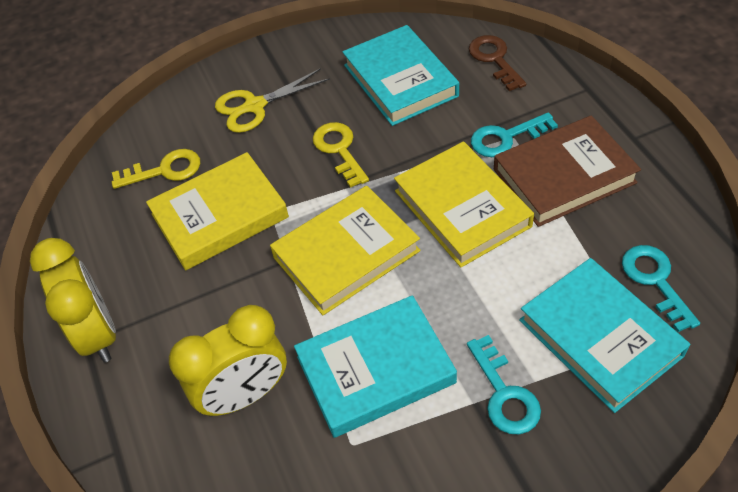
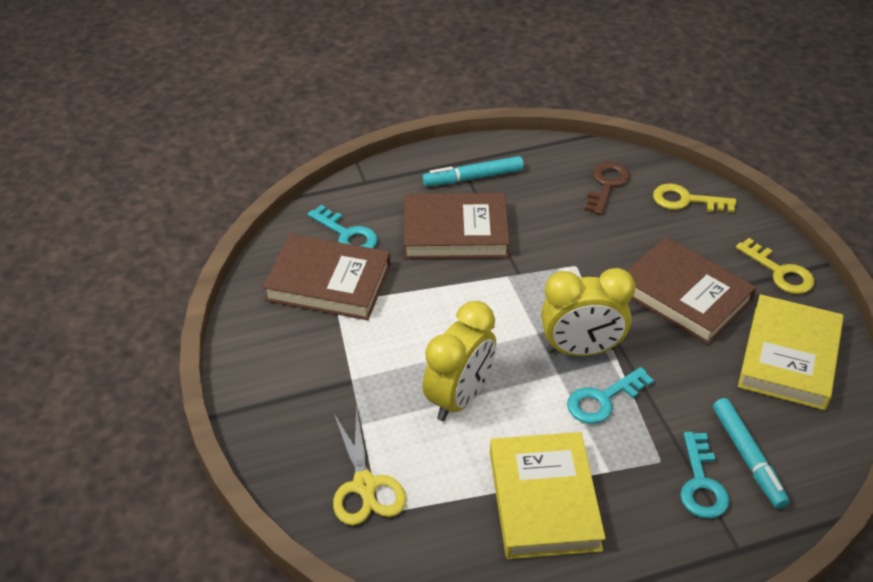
brown book: [494,115,641,227] = 1 -> [263,234,391,320] [404,193,510,259] [627,237,756,345] = 3
turquoise book: [294,295,457,438] [343,25,459,126] [519,258,690,413] = 3 -> none = 0
turquoise marker: none = 0 -> [422,156,524,186] [713,398,789,509] = 2
yellow book: [146,152,289,270] [270,186,421,315] [394,142,534,267] = 3 -> [490,432,606,559] [738,294,844,410] = 2

